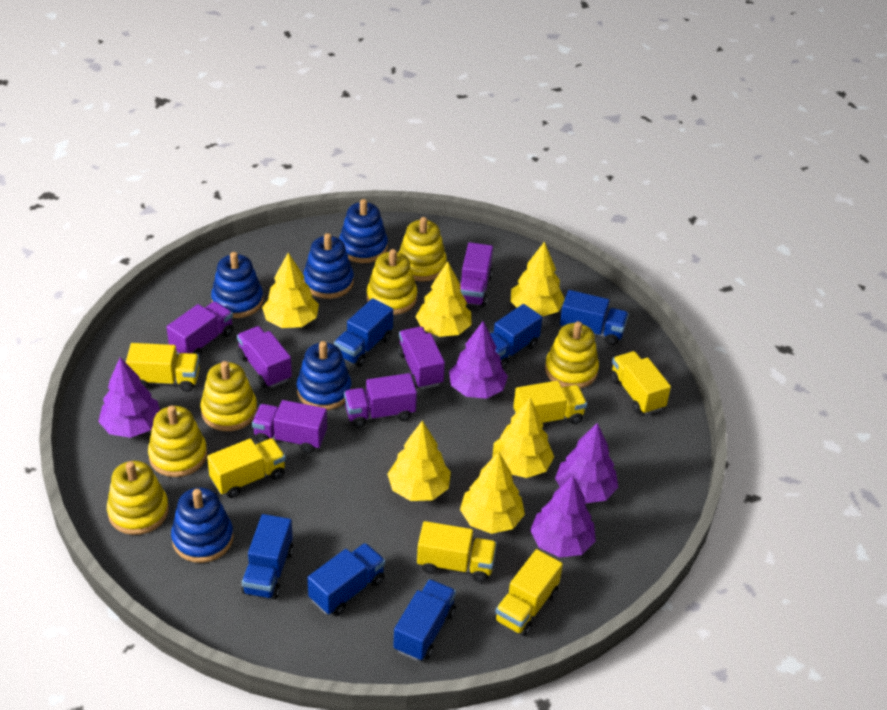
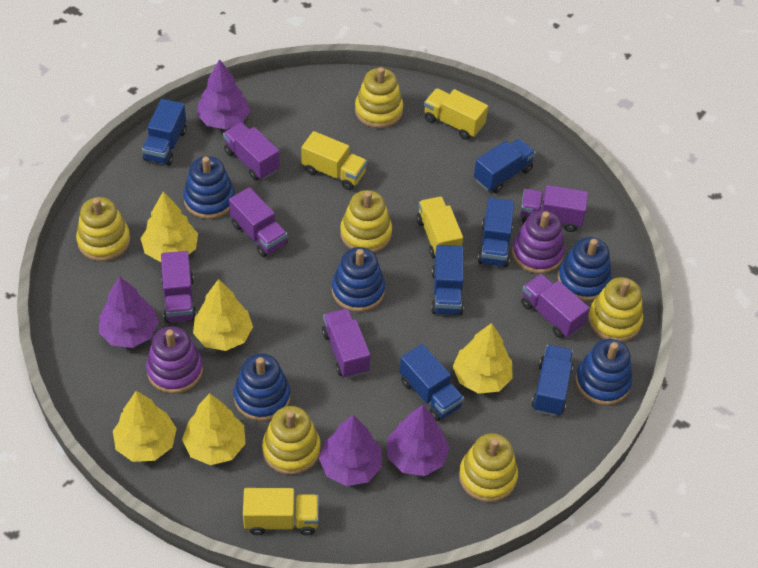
purple stacking toy: none = 0 -> [146,326,203,394] [512,210,565,274] = 2
yellow tree: [262,253,319,328] [387,421,451,501] [416,261,472,337] [460,452,525,534] [492,398,554,478] [511,242,565,317] = 6 -> [113,391,177,462] [141,192,198,262] [182,393,246,465] [193,279,253,351] [453,323,513,394] = 5
yellow truck: [126,343,200,392] [207,438,286,498] [417,521,497,583] [494,549,563,636] [513,381,587,424] [610,351,671,415] = 6 -> [243,488,319,535] [302,131,367,190] [417,197,463,258] [424,88,488,140] = 4

